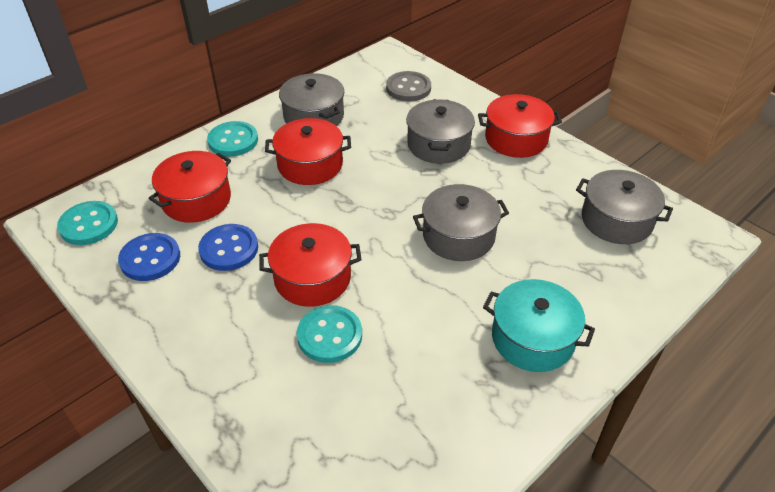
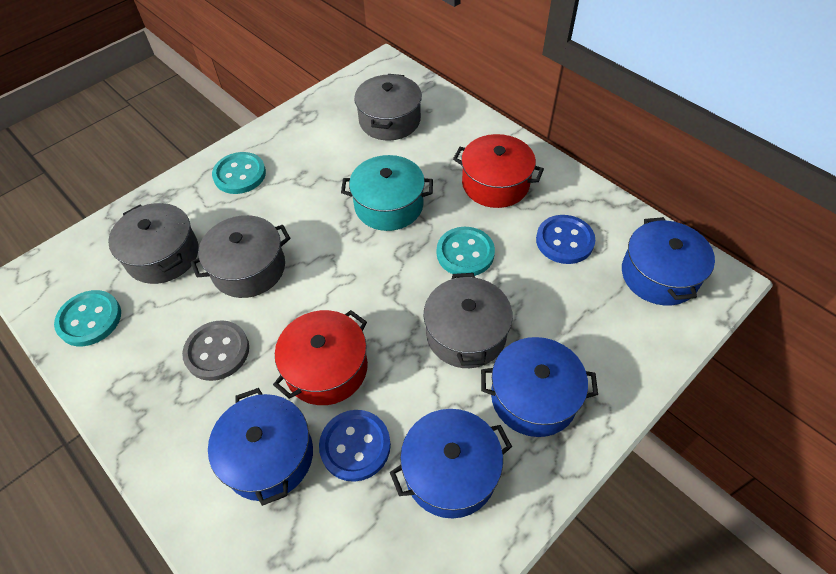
blue pot: none = 0 -> [208,388,313,506] [390,409,512,519] [481,337,598,437] [622,217,715,306] = 4
red pot: [149,151,231,223] [259,223,362,307] [265,118,351,185] [478,94,562,158] = 4 -> [273,310,368,405] [453,134,544,208] = 2

